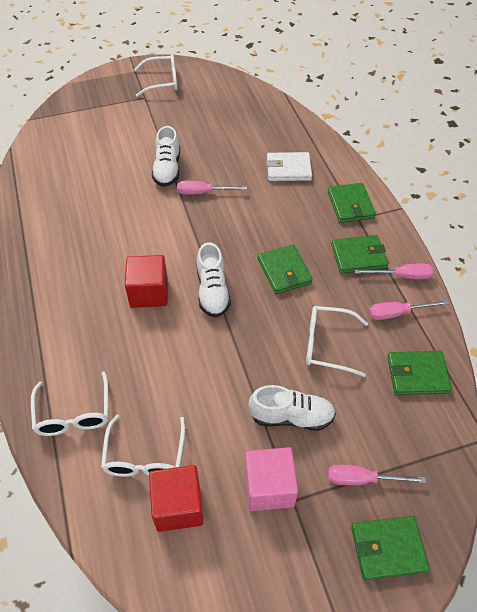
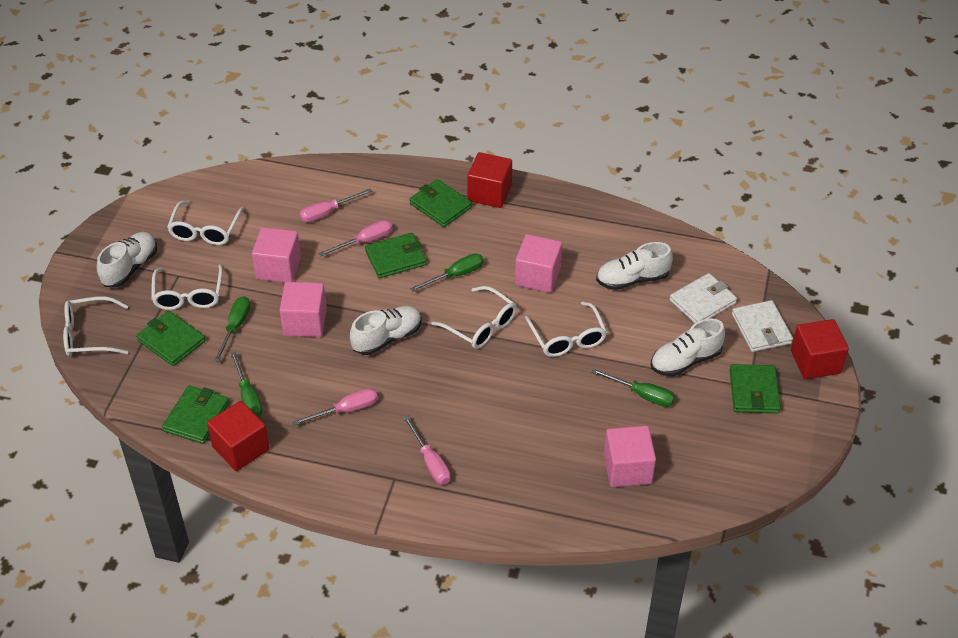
green screwdriver: none = 0 -> [214,296,250,362] [230,351,262,417] [410,253,484,292] [592,368,675,407] = 4
pink cube: [245,447,298,511] = 1 -> [252,227,301,282] [280,282,327,337] [515,234,562,293] [604,426,656,487] = 4
red cube: [125,255,168,308] [149,465,203,532] = 2 -> [207,401,270,471] [467,152,512,208] [791,319,849,379] = 3
white glasses: [31,371,108,436] [101,415,185,477] [134,54,177,97] [306,306,368,377] = 4 -> [63,296,128,357] [151,264,223,310] [167,200,244,245] [431,286,517,349] [525,302,607,357] = 5
white shoe: [152,126,180,187] [197,242,231,318] [248,385,336,431] = 3 -> [97,232,157,287] [350,306,422,355] [596,242,673,290] [651,318,725,376] = 4
white wallet: [266,152,312,181] = 1 -> [670,273,737,323] [732,300,793,352] = 2

